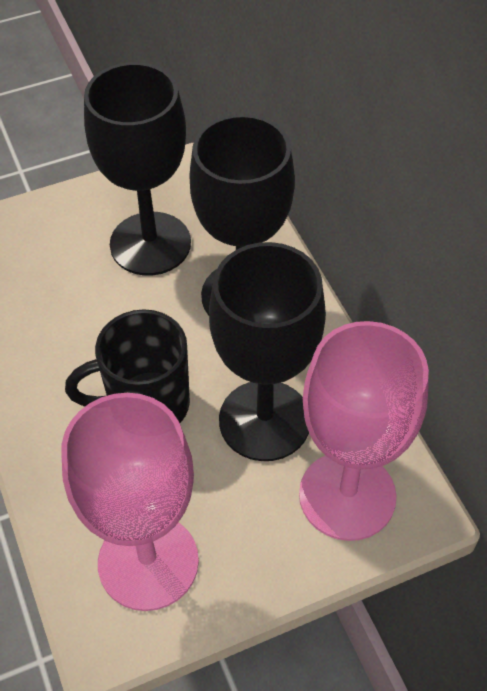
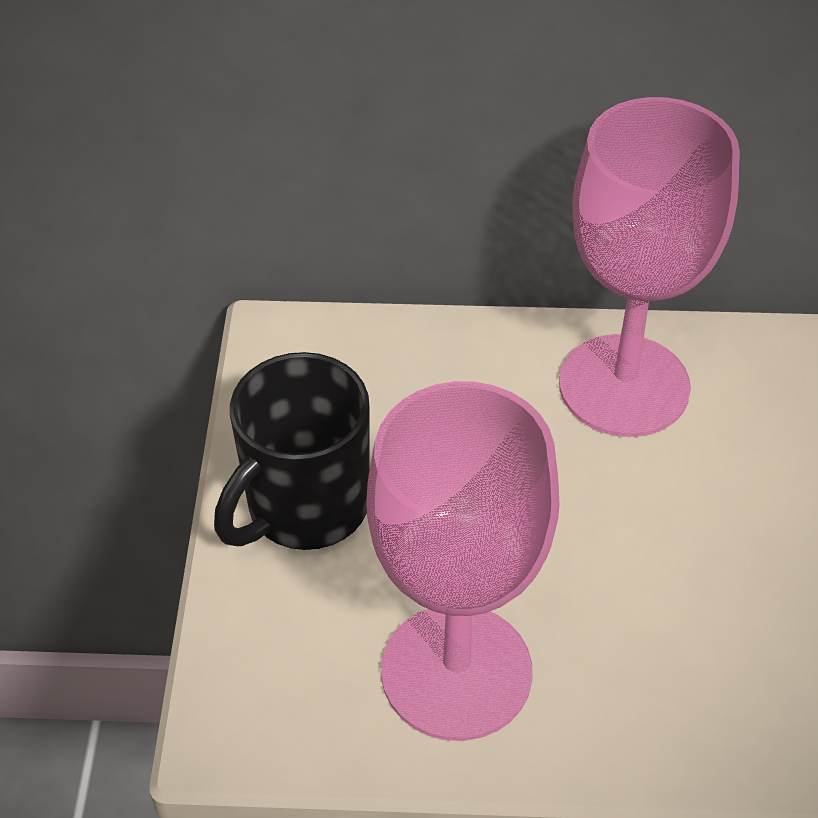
black goblet: [84,62,191,275] [189,114,295,316] [209,242,326,461] = 3 -> none = 0

